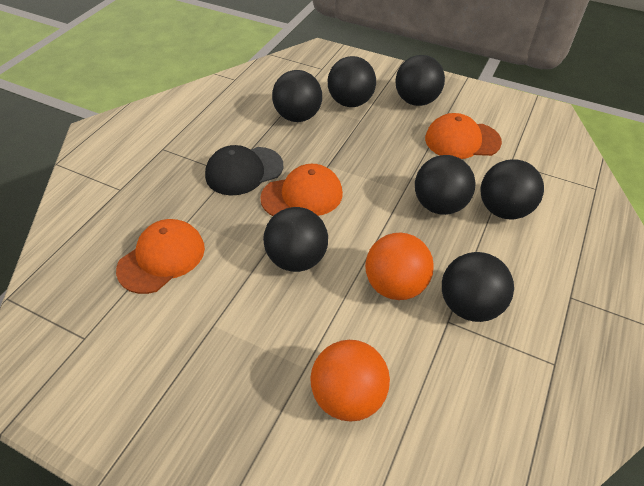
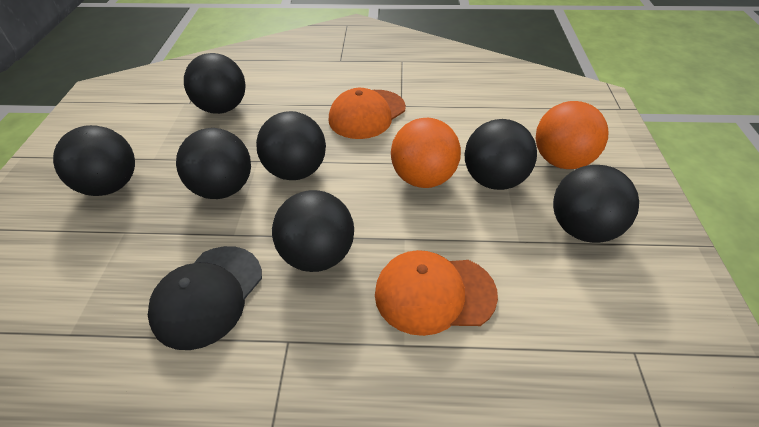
orange cap: [116,219,205,294] [260,164,343,216] [425,113,502,159] = 3 -> [329,88,406,139] [375,250,498,336] = 2

